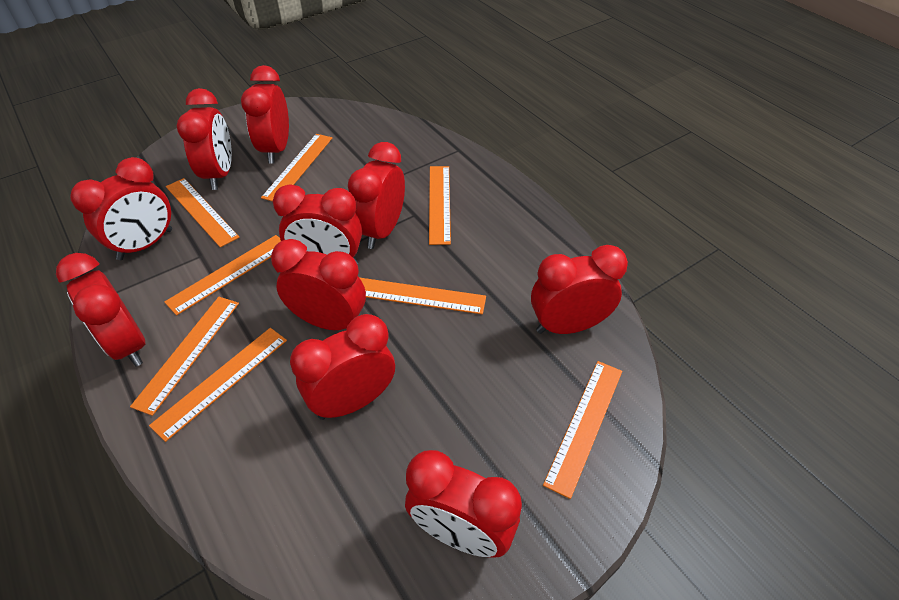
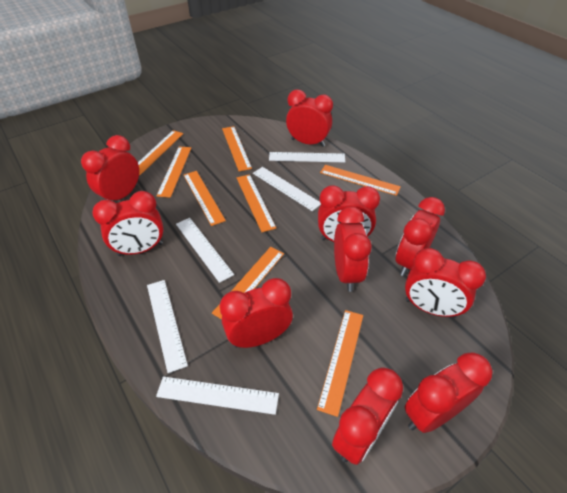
white ruler: none = 0 -> [147,280,188,373] [156,376,279,415] [176,218,234,283] [253,167,321,211] [269,152,345,163] = 5

